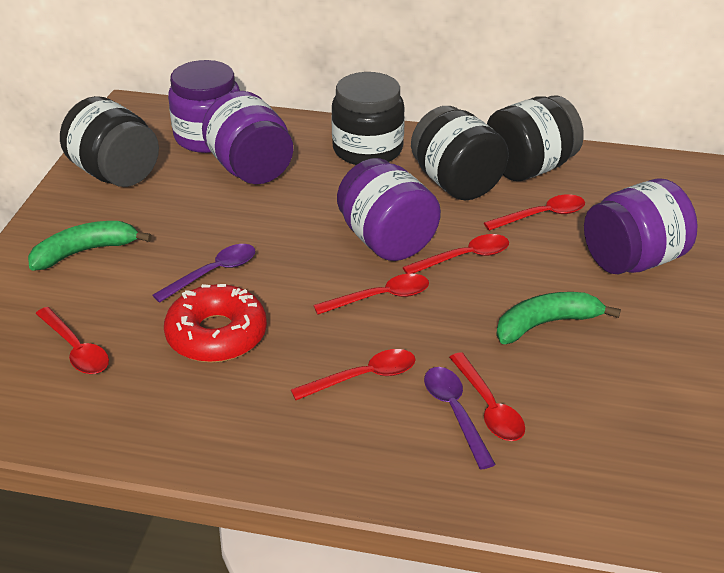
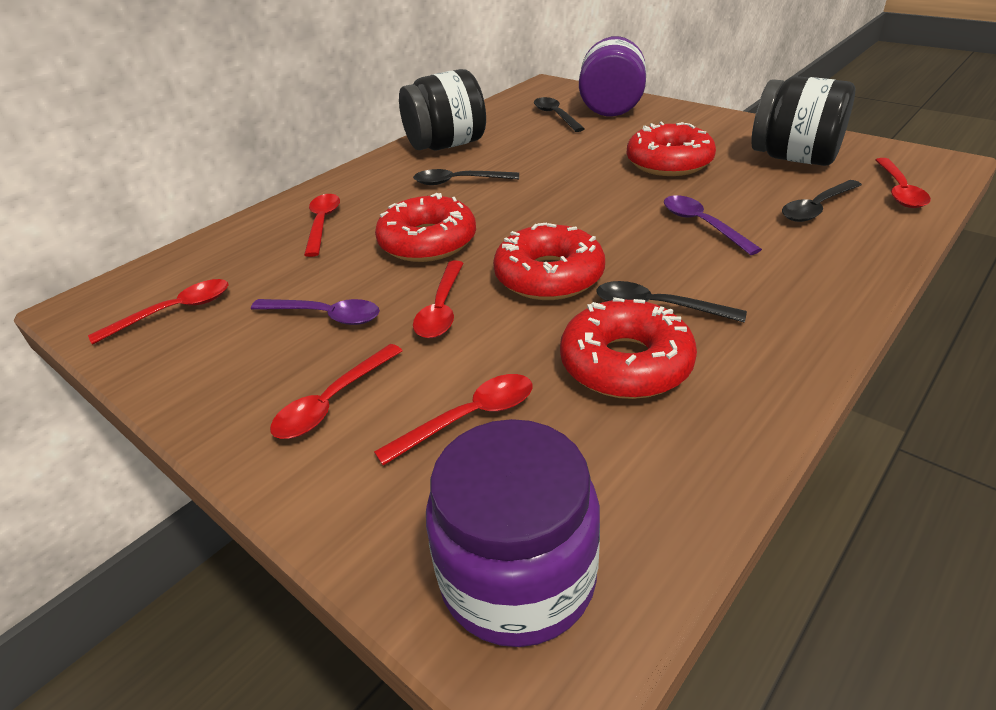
black jar: [60,96,159,187] [331,72,405,165] [411,106,509,200] [487,95,584,181] = 4 -> [399,69,486,150] [751,76,855,166] = 2
black spoon: none = 0 -> [413,169,519,185] [534,97,585,132] [596,281,747,322] [782,180,862,222] = 4
green banana: [28,221,152,271] [496,292,621,344] = 2 -> none = 0
purple jar: [168,60,240,153] [202,91,293,184] [337,158,441,261] [584,178,697,275] = 4 -> [426,419,600,647] [579,36,646,116] = 2
red donut: [164,284,267,363] = 1 -> [375,193,476,262] [493,223,605,300] [560,297,697,399] [627,122,716,176] = 4

